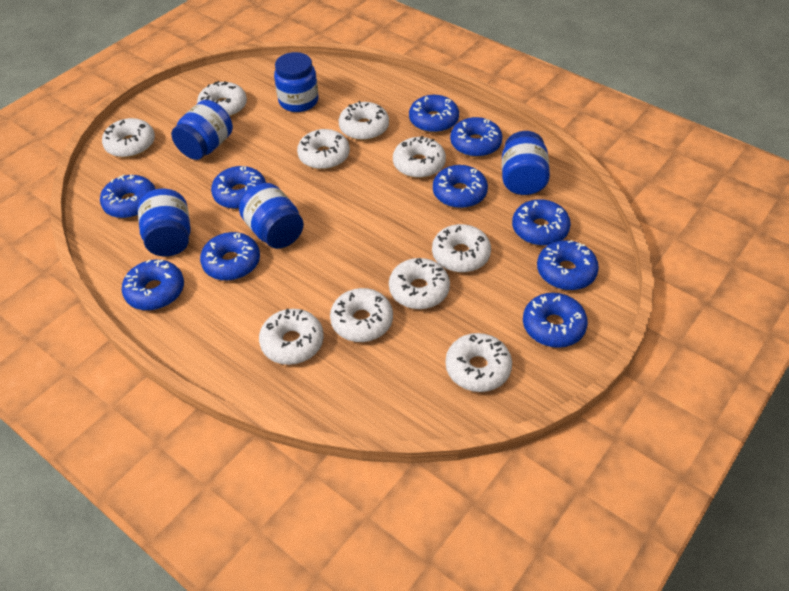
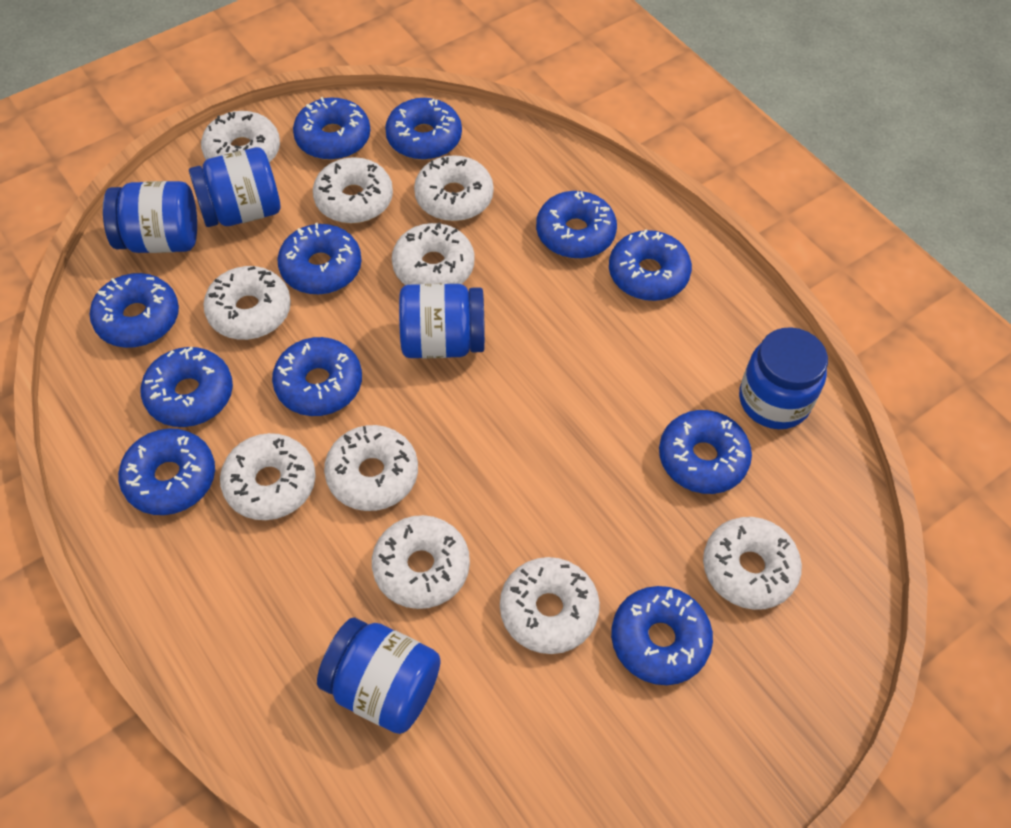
blue donut: [100,174,155,218] [122,259,184,311] [200,232,260,281] [211,166,266,209] [409,95,459,133] [433,165,488,208] [450,117,503,157] [512,199,571,246] [523,293,588,348] [537,240,599,290] = 10 -> [90,273,179,348] [118,429,215,515] [141,347,233,427] [272,337,362,416] [277,223,362,295] [293,97,370,160] [385,98,462,160] [536,191,617,259] [609,229,692,301] [611,586,713,685] [659,410,752,494] = 11

